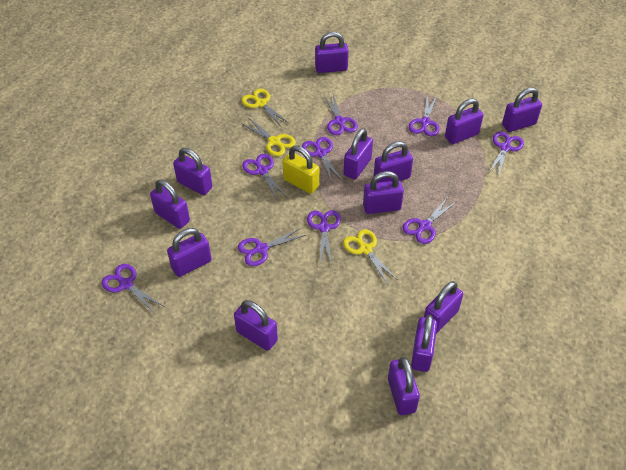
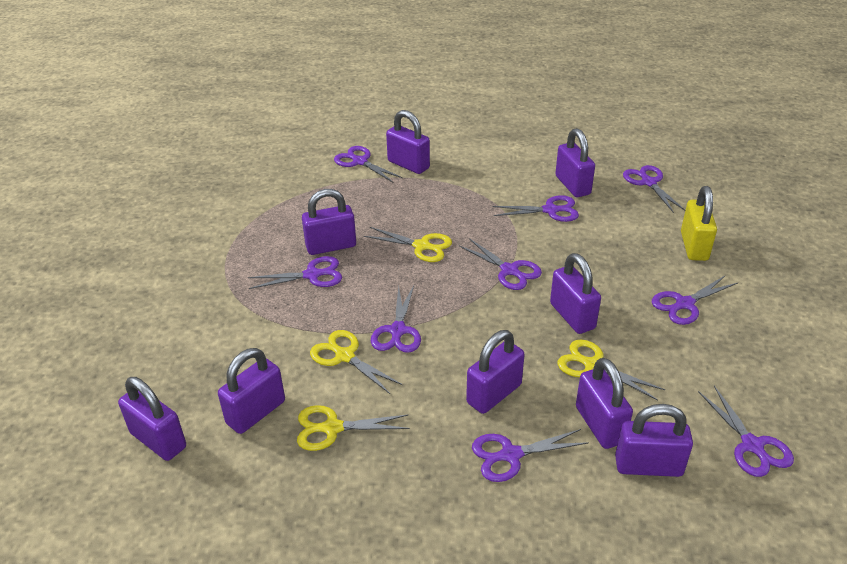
purple padlock: [150,180,190,229] [167,228,212,277] [173,148,213,195] [234,300,278,351] [315,32,349,73] [344,128,373,179] [363,171,404,214] [373,141,413,183] [388,357,420,415] [411,314,437,372] [424,281,463,334] [445,98,484,144] [502,87,542,132] = 13 -> [118,377,186,461] [218,348,285,434] [302,189,356,255] [386,110,430,174] [466,330,525,414] [550,253,601,334] [555,128,595,197] [576,358,633,449] [615,404,693,477] = 9
yellow scissors: [242,89,290,126] [242,118,296,156] [343,229,397,284] = 3 -> [297,405,410,451] [310,330,402,394] [364,227,452,262] [557,340,665,400] = 4

